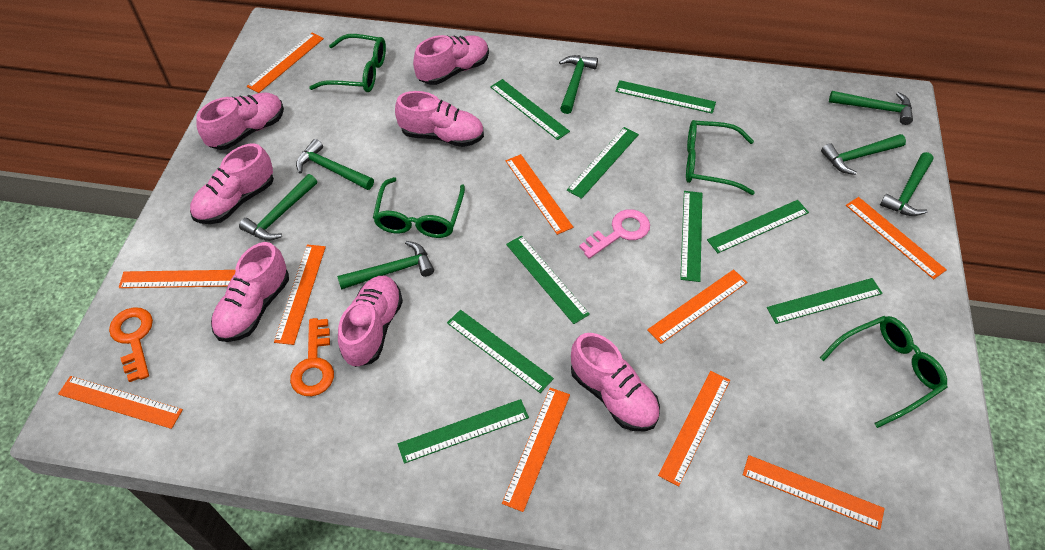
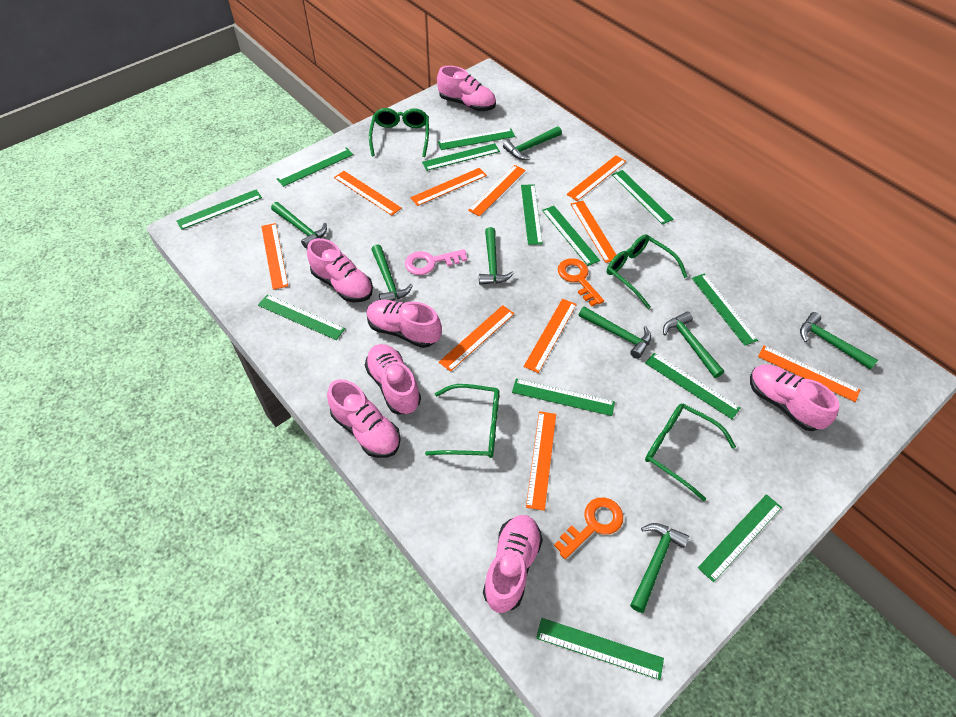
green hammer: [239,174,317,241] [296,139,374,190] [337,241,434,290] [559,55,598,114] [821,134,906,175] [829,91,913,125] [880,152,933,216] = 7 -> [271,202,327,249] [371,244,413,301] [479,227,514,285] [503,126,562,160] [579,307,651,359] [630,523,689,613] [663,311,724,378] [800,312,878,370] = 8
green ruler: [398,399,529,464] [447,310,554,393] [490,79,570,140] [506,235,590,324] [567,127,639,199] [615,80,716,114] [680,191,702,282] [707,200,809,253] [767,278,883,324] = 9 -> [176,189,262,230] [258,294,345,340] [277,147,353,187] [422,143,500,171] [438,129,515,150] [512,379,615,416] [521,184,543,245] [536,618,664,680] [542,206,600,266] [612,170,674,225] [645,353,740,419] [692,273,758,346] [698,494,782,582] = 13

